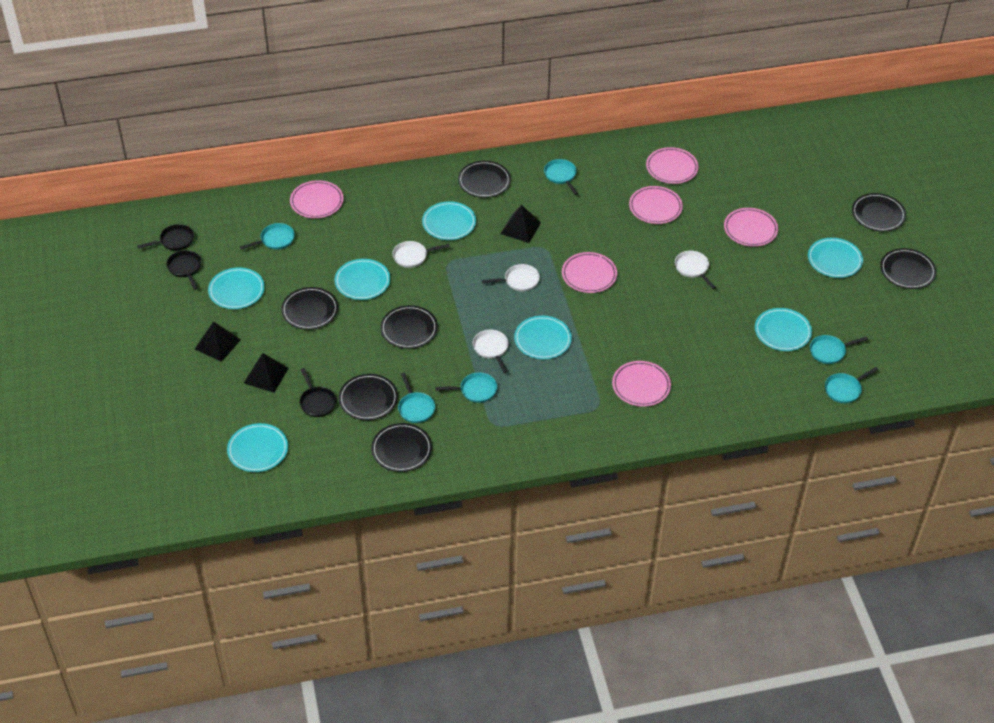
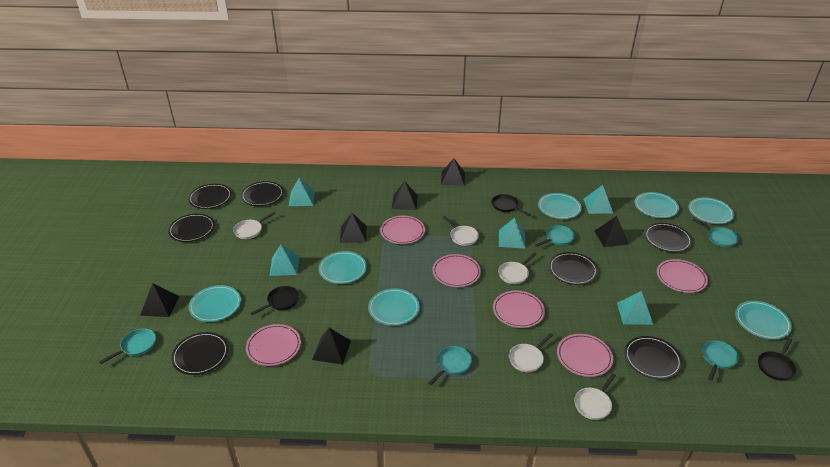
black pyramid: [195,321,240,362] [244,353,289,392] [501,205,541,243] = 3 -> [140,283,179,317] [312,328,351,365] [340,213,367,243] [392,181,418,210] [441,158,465,186] [595,216,629,247] = 6
turquoise pan: [240,223,295,250] [398,373,435,423] [435,372,497,403] [544,159,578,195] [810,335,868,364] [825,367,878,403] = 6 -> [99,328,156,364] [428,346,472,385] [535,225,575,247] [693,218,738,247] [702,340,739,381] = 5
turquoise pyramid: none = 0 -> [269,244,299,276] [289,178,315,206] [499,217,526,249] [584,185,613,214] [617,291,654,325] = 5
white pan: [392,241,450,268] [473,330,508,373] [482,264,540,291] [675,251,716,289] = 4 -> [233,212,276,239] [442,216,479,246] [498,253,537,284] [509,333,553,372] [574,373,616,420] = 5

